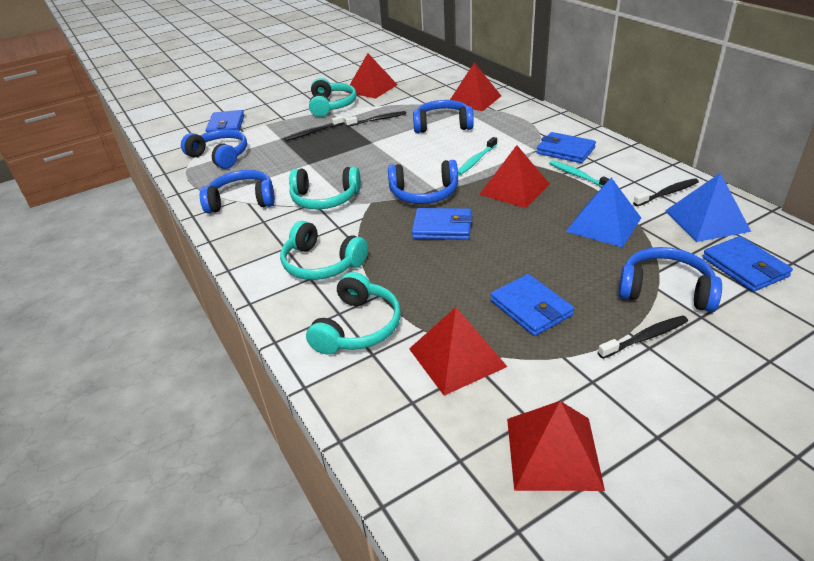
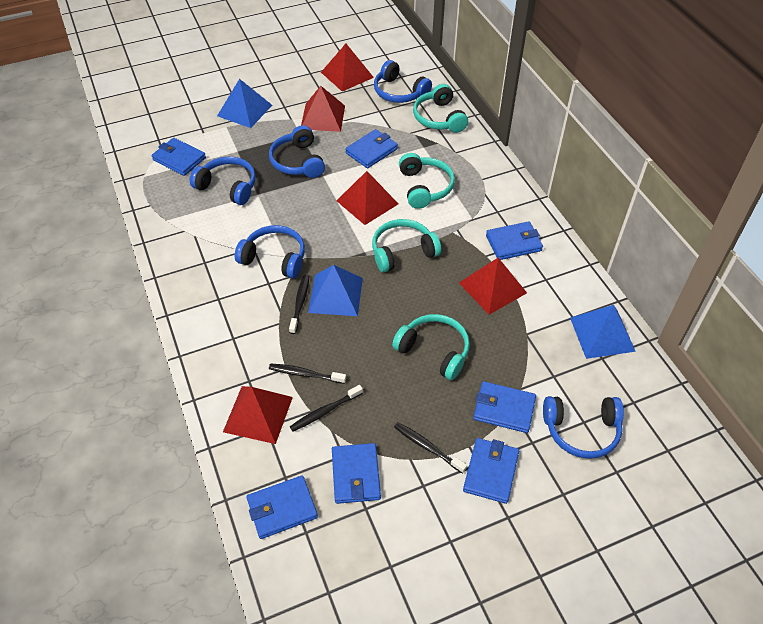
blue pyramid: [566,178,641,247] [665,173,751,242] = 2 -> [217,79,272,128] [308,265,363,316] [570,305,636,359] = 3
blue wallet: [205,110,244,132] [412,208,473,240] [490,274,574,336] [536,132,596,163] [703,236,793,292] = 5 -> [151,138,206,176] [246,475,318,539] [332,443,381,504] [345,129,398,168] [463,438,519,504] [473,381,536,433] [486,221,543,260] = 7
turquoise toothbrush: [458,137,497,175] [549,160,615,187] = 2 -> none = 0

